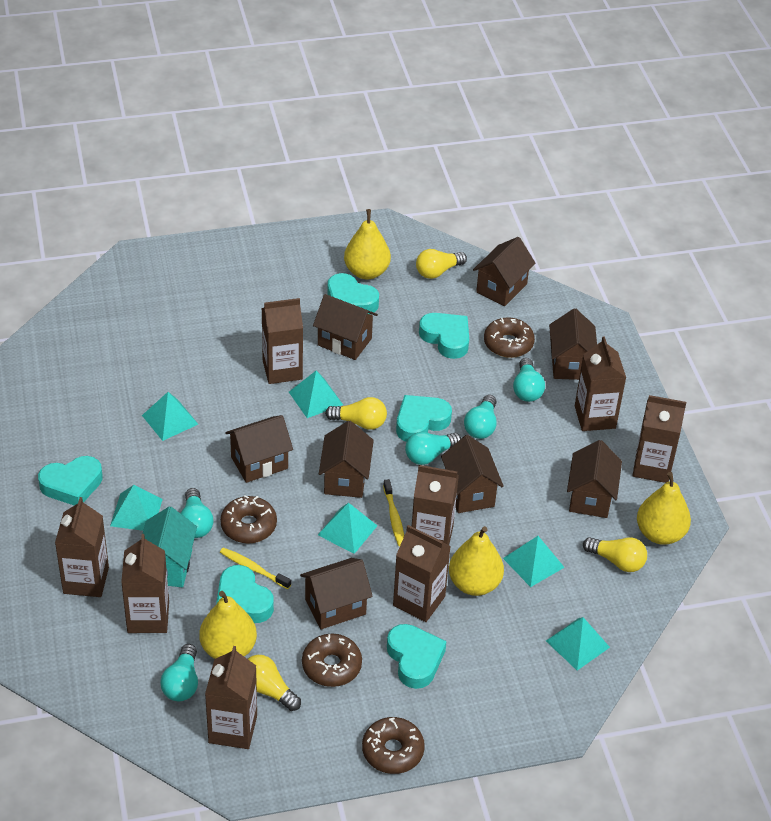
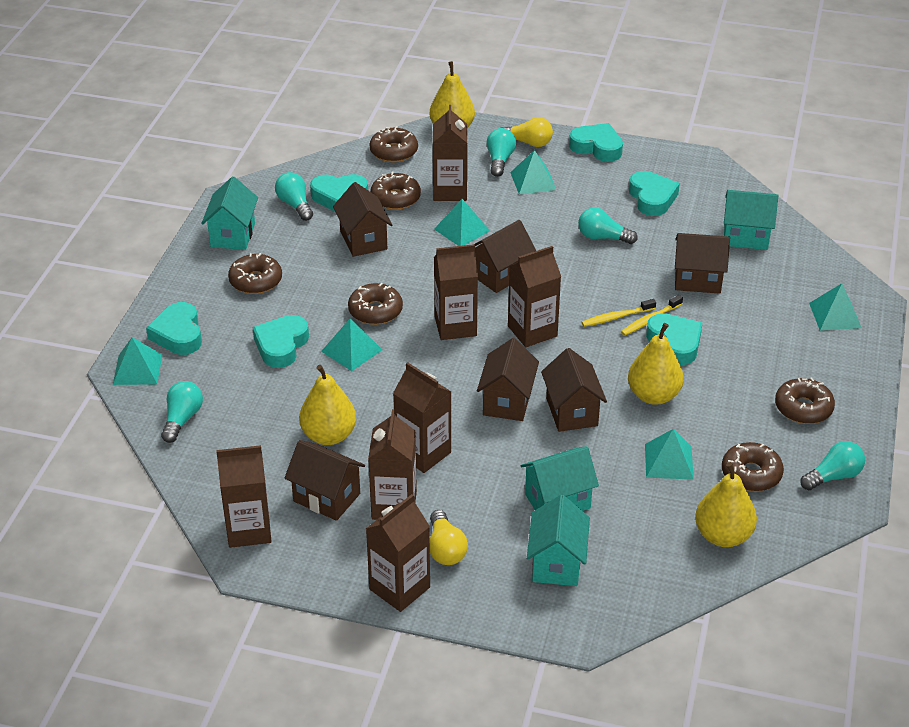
brown carton: [55,497,109,597] [121,534,169,633] [205,646,257,749] [261,298,303,384] [393,525,451,622] [412,465,459,545] [575,336,626,431] [633,395,686,483] = 8 -> [216,445,272,548] [366,494,430,612] [368,409,417,520] [393,362,451,473] [433,105,468,201] [434,244,478,340] [508,246,561,347] = 7
brown donut: [220,495,277,544] [302,634,362,687] [362,717,425,774] [484,317,535,358] = 4 -> [228,253,282,294] [348,283,403,325] [370,126,418,162] [370,172,421,210] [722,442,784,491] [775,378,835,424] = 6
brown house: [225,415,293,483] [300,558,373,630] [313,294,378,360] [319,421,374,498] [441,435,504,513] [473,237,535,306] [549,308,597,380] [567,440,622,518] = 8 -> [284,440,365,521] [333,182,392,257] [475,220,536,293] [477,338,539,421] [541,348,607,432] [675,233,730,294] = 6
turquoise house: [143,507,197,587] = 1 -> [201,177,258,250] [520,446,599,511] [527,495,590,586] [724,190,778,250] = 4
yellow light bulb: [248,655,301,711] [325,397,387,430] [416,249,467,279] [583,537,647,572] = 4 -> [430,510,468,565] [501,117,553,147] = 2

